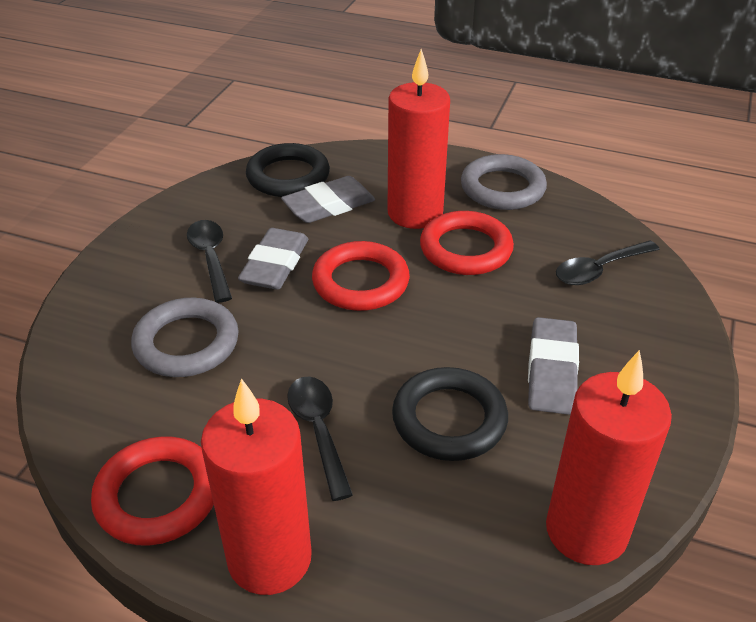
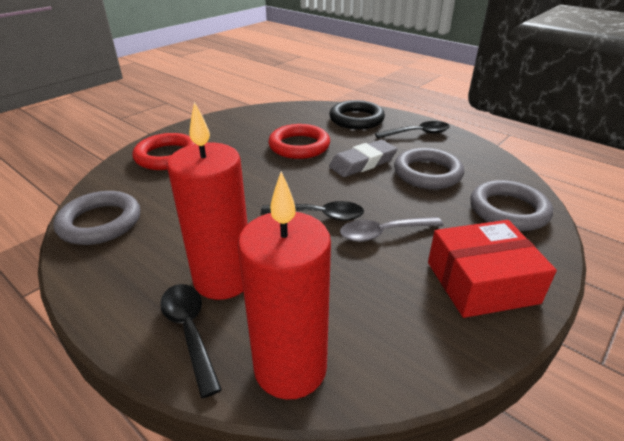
black ring: [246,143,330,197] [392,367,508,461] = 2 -> [329,100,385,129] = 1
grey eraser: [238,228,308,290] [281,176,375,223] [528,317,579,415] = 3 -> [329,140,397,177] = 1
grey ring: [131,298,239,377] [461,154,547,210] = 2 -> [53,191,140,245] [394,148,464,189] [470,180,553,231] = 3
grey spoon: none = 0 -> [340,217,443,242] = 1
red box: none = 0 -> [428,220,557,318] = 1
red candle: [201,378,312,595] [387,49,450,229] [546,350,672,565] = 3 -> [167,102,248,300] [238,171,331,400] = 2
red ring: [91,436,214,546] [312,241,410,311] [420,211,514,275] = 3 -> [132,133,195,170] [268,124,330,159] = 2

